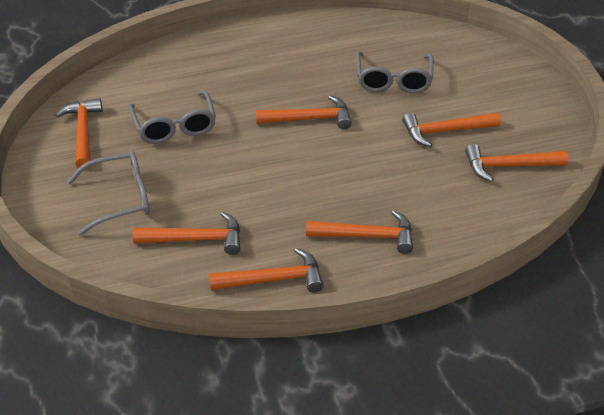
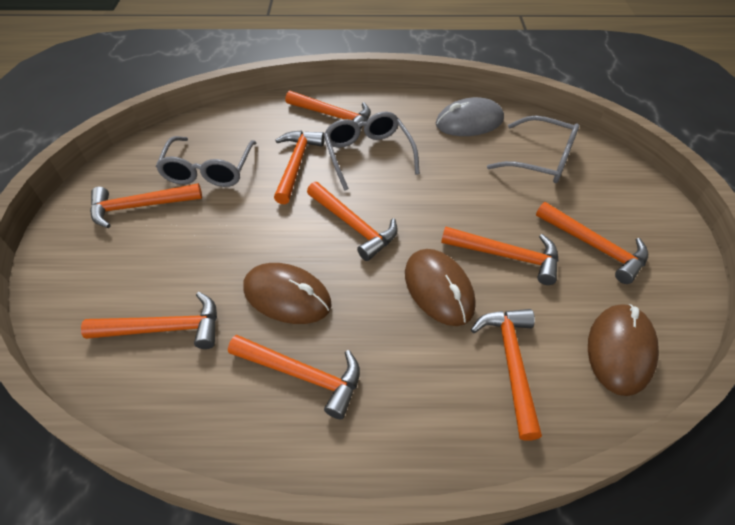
brown mouse: none = 0 -> [243,263,332,324] [405,249,476,326] [588,304,659,396] = 3
grey mouse: none = 0 -> [436,97,504,136] = 1
orange hammer: [55,98,102,169] [133,212,240,255] [209,248,324,293] [256,95,352,130] [306,210,413,254] [402,113,501,147] [465,144,568,182] = 7 -> [81,292,217,349] [90,183,202,228] [228,335,360,419] [274,130,325,204] [285,90,371,129] [307,182,398,261] [441,227,559,285] [471,309,542,441] [536,202,648,284] = 9

